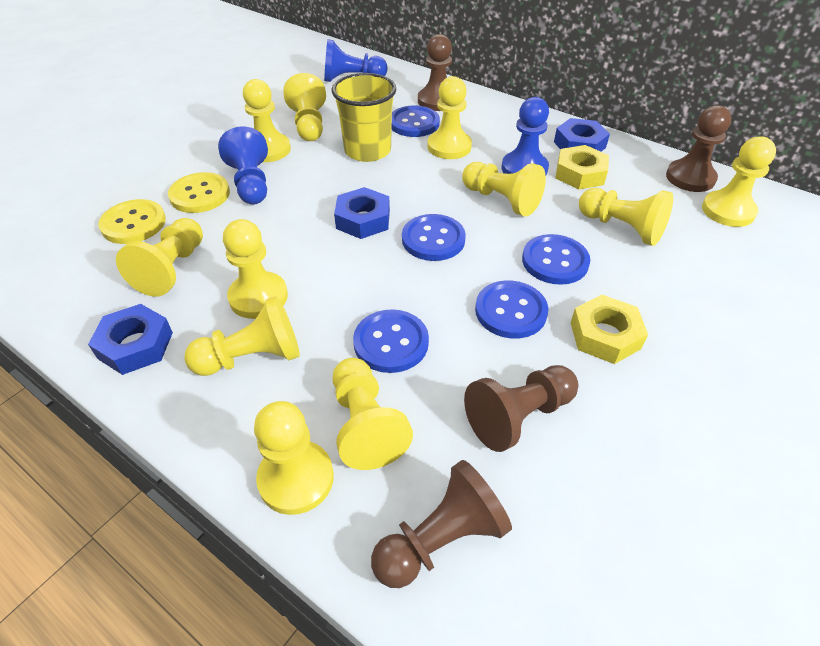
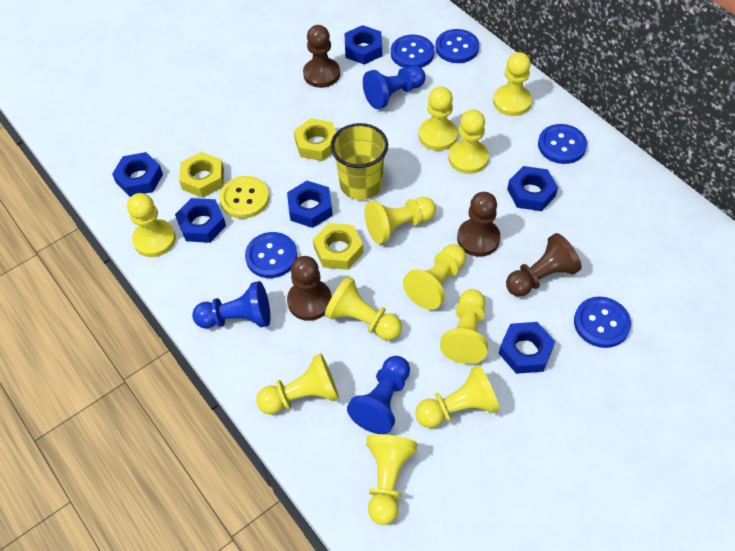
blue nut: [88,304,173,375] [334,187,390,239] [554,118,610,152] = 3 -> [112,152,163,197] [175,198,226,243] [287,181,333,228] [344,25,382,65] [499,322,555,374] [507,166,558,211] = 6
yellow button: [98,199,166,244] [168,172,230,213] = 2 -> [219,176,269,219] = 1
yellow nut: [555,145,609,190] [571,295,648,364] = 2 -> [179,152,224,198] [294,118,336,161] [313,223,364,270] = 3

